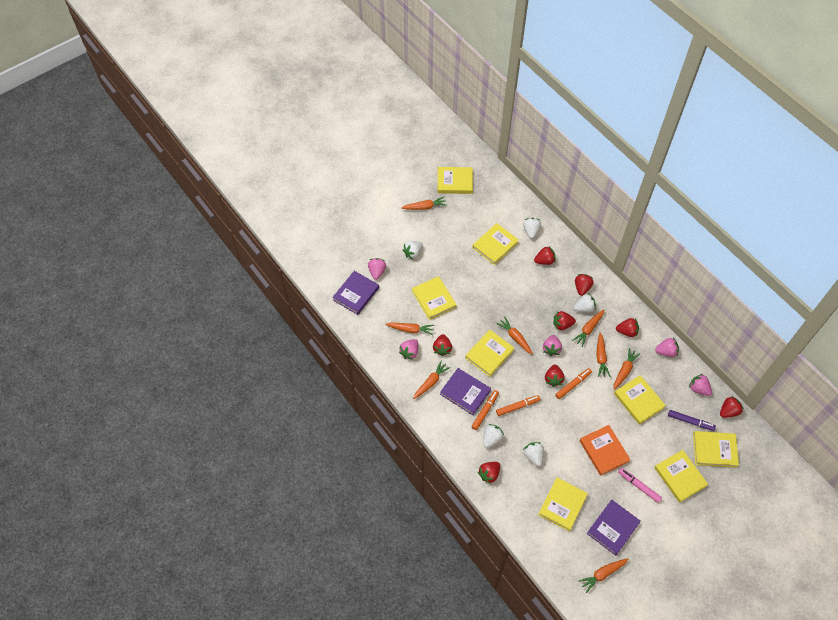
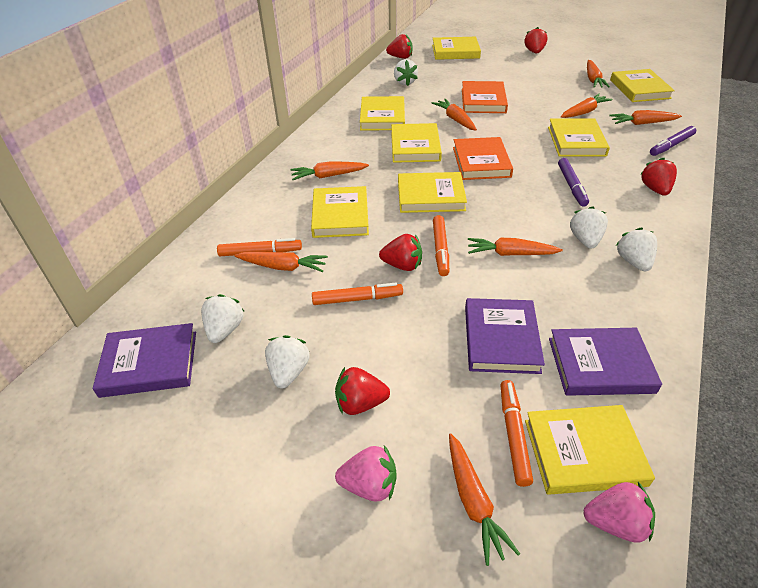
orange book: [580,425,630,476] = 1 -> [453,137,513,180] [462,81,508,113] = 2
orange marker: [472,390,499,430] [496,395,540,416] [555,368,592,399] = 3 -> [217,238,302,256] [312,283,403,305] [433,215,449,276] [500,380,533,487] = 4
pink marker: [618,468,662,503] = 1 -> none = 0
pink strawberry: [368,258,386,280] [399,339,418,360] [543,335,562,356] [655,338,679,357] [689,374,712,396] = 5 -> [335,445,396,502] [583,482,655,543] = 2
purple marker: [668,410,716,431] = 1 -> [558,158,589,207] [650,126,696,156] = 2
red strawberry: [433,334,452,356] [478,462,500,484] [534,246,556,265] [545,364,565,387] [554,311,576,330] [575,274,594,296] [616,318,639,337] [720,396,743,418] = 8 -> [335,367,390,415] [379,234,422,271] [386,34,413,59] [524,27,548,53] [640,158,677,196] = 5

